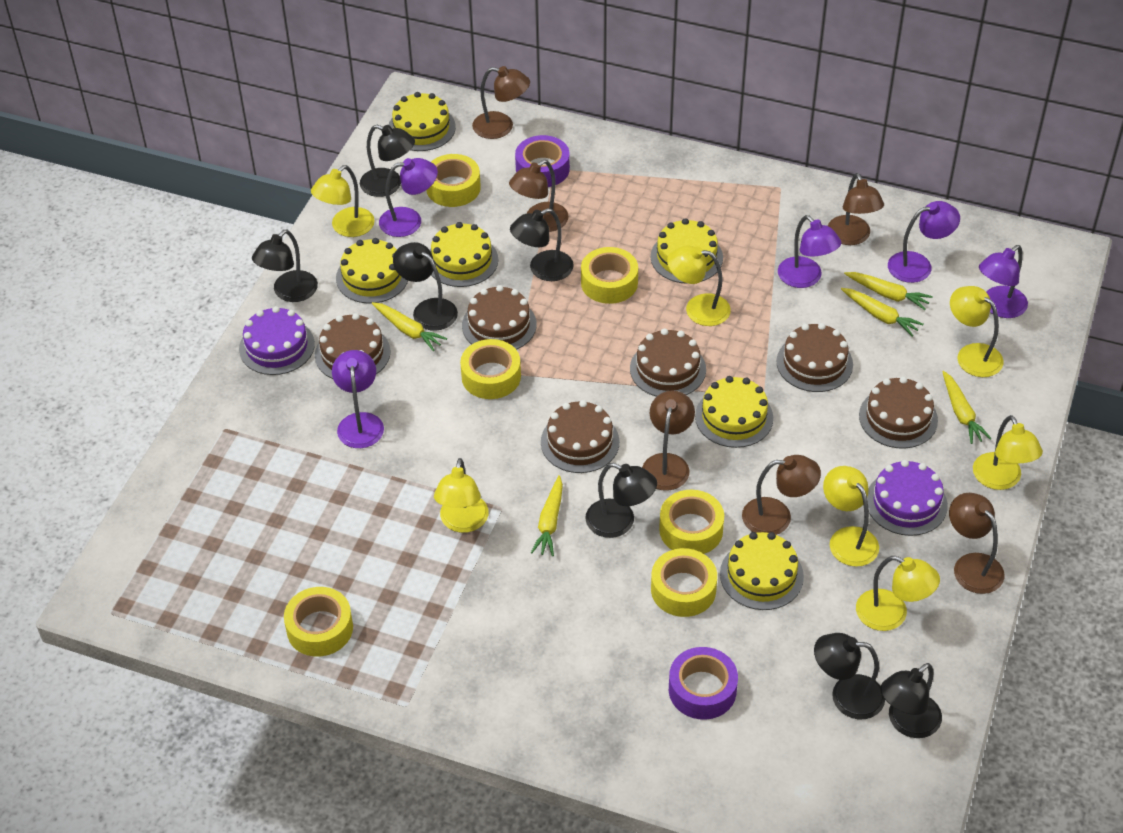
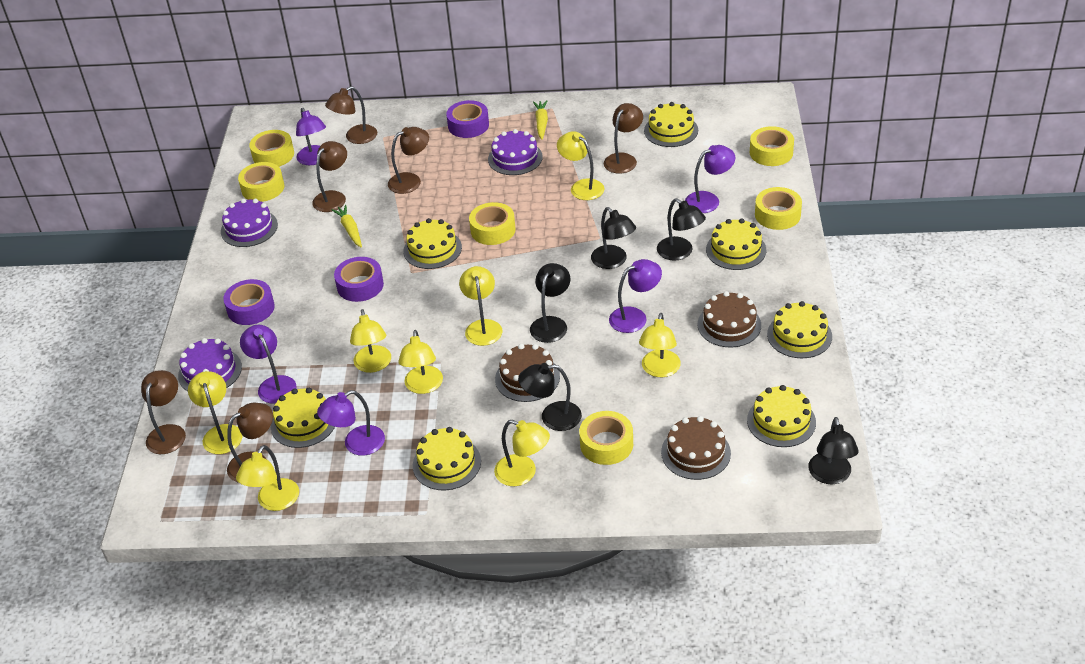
black lamp: [252,229,318,302] [360,125,415,197] [393,242,458,331] [510,208,574,281] [585,463,657,538] [814,633,885,719] [880,663,942,738] = 7 -> [518,363,582,431] [530,263,570,343] [591,207,636,269] [657,198,706,261] [808,417,859,484] = 5
brown cake: [315,313,390,379] [462,285,537,350] [541,400,619,473] [630,328,706,397] [776,323,853,392] [859,377,938,449] = 6 -> [495,344,560,402] [661,416,731,480] [698,291,761,347] = 3
purple cake: [239,306,315,375] [867,460,948,536] = 2 -> [178,338,242,391] [221,199,278,247] [488,129,543,175] = 3
purple tape: [515,135,570,187] [669,647,738,720] = 2 -> [223,279,275,325] [334,257,384,302] [446,100,489,138] = 3
yellow cake: [336,238,408,304] [389,92,456,151] [430,222,498,287] [651,218,723,284] [695,376,773,448] [720,532,804,610] = 6 -> [271,388,335,448] [403,218,462,269] [413,427,481,490] [644,102,698,147] [706,218,766,270] [747,385,816,447] [767,301,832,358] = 7
yellow carrot: [372,302,447,351] [531,475,563,556] [841,288,923,337] [844,272,933,310] [943,371,992,444] = 5 -> [331,204,362,247] [533,100,548,140] = 2
yellow lamp: [311,165,375,237] [434,458,489,533] [667,245,731,326] [823,466,879,567] [856,556,940,631] [950,286,1004,377] [973,415,1043,490] = 7 -> [188,371,242,454] [236,445,299,511] [350,309,391,373] [398,330,443,394] [459,266,502,346] [494,420,550,486] [557,131,605,200] [639,313,681,377] = 8

